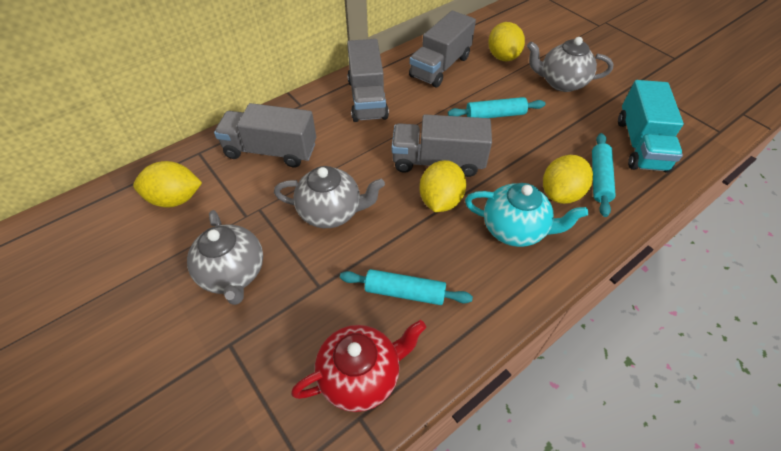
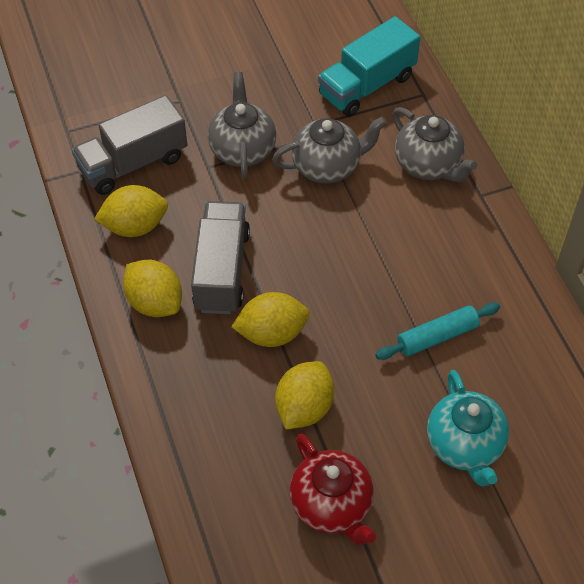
grey truck: [214,103,316,167] [347,39,389,122] [392,114,492,177] [409,11,476,87] = 4 -> [72,95,187,195] [191,201,250,314] = 2
turquoise rolling pin: [340,269,473,305] [448,97,545,118] [592,133,616,217] = 3 -> [375,302,500,360] = 1

